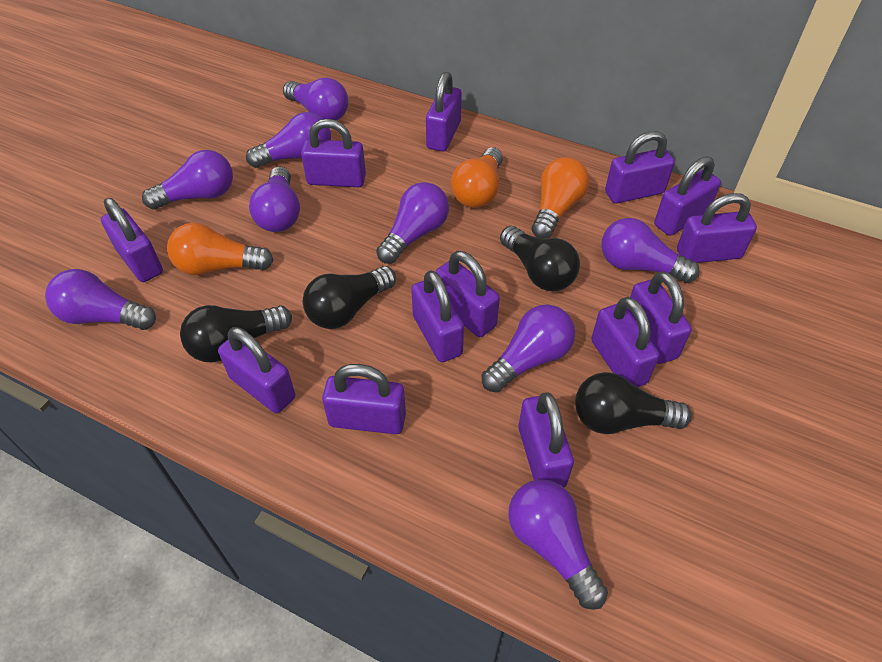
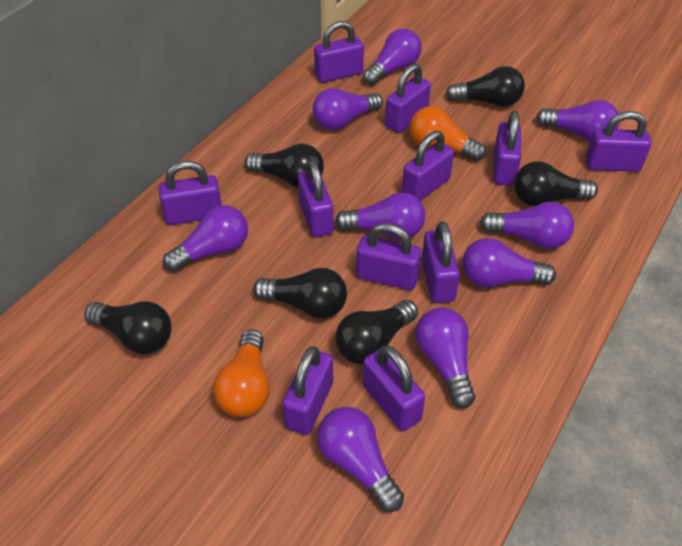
black light bulb: [180,305,292,363] [303,266,396,329] [500,226,580,291] [575,372,692,434] = 4 -> [84,301,172,354] [245,144,324,188] [253,268,347,319] [335,300,418,365] [446,66,525,107] [514,161,598,206] = 6
orange light bulb: [167,223,274,275] [451,147,503,208] [532,157,589,238] = 3 -> [213,329,270,417] [409,106,486,162] = 2
purple padlock: [101,198,163,282] [218,327,295,413] [301,119,366,187] [322,364,406,434] [411,270,464,362] [426,72,462,152] [435,251,500,337] [518,392,574,487] [591,297,659,387] [605,131,675,203] [627,271,692,364] [654,156,721,236] [677,193,757,263] = 13 -> [159,161,221,225] [282,346,333,435] [298,160,333,237] [314,21,364,83] [356,223,421,290] [363,345,425,431] [385,64,431,133] [402,131,454,201] [421,221,460,303] [493,111,521,186] [586,111,651,172] = 11

